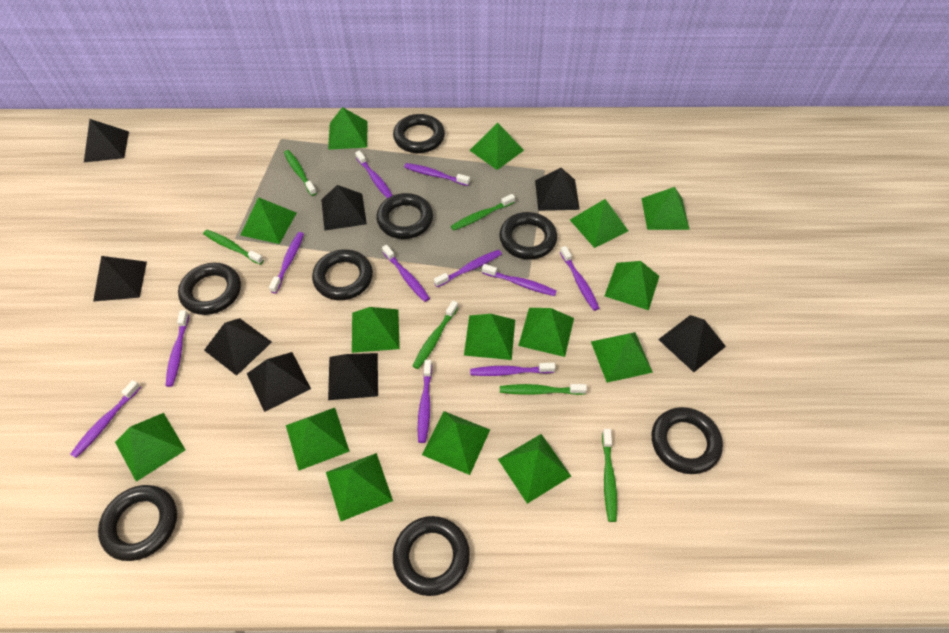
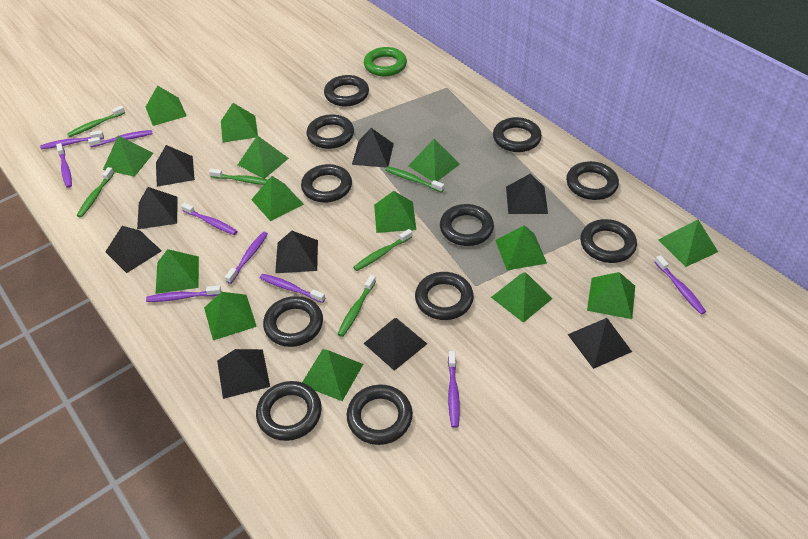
black pyramid: [84,119,129,162] [93,256,147,302] [204,318,272,376] [247,352,311,412] [321,185,367,231] [328,353,378,400] [535,168,580,211] [658,315,726,372] = 8 -> [105,226,162,273] [137,187,178,229] [156,145,195,187] [217,349,270,399] [275,231,318,273] [352,128,394,167] [364,318,427,371] [506,174,548,214] [567,318,632,369] = 9
black ring: [98,485,177,561] [178,263,241,315] [312,249,373,300] [376,193,433,239] [393,114,445,153] [393,516,470,596] [499,212,557,260] [651,407,723,474] = 8 -> [256,381,322,441] [263,296,323,347] [301,164,352,203] [306,114,354,149] [324,75,369,106] [347,384,413,445] [415,272,474,320] [440,204,494,246] [493,117,542,152] [566,161,619,200] [580,219,637,263] = 11
green pyramid: [115,413,186,482] [241,197,296,244] [286,408,350,471] [326,453,393,521] [328,107,368,150] [352,307,400,353] [422,411,490,475] [464,314,515,360] [469,123,524,170] [498,434,571,504] [518,308,574,357] [570,199,628,248] [591,332,653,383] [605,261,659,310] [641,187,690,230] = 15 -> [103,135,153,177] [146,85,187,126] [155,249,199,294] [204,292,257,340] [221,103,258,143] [238,135,289,179] [251,176,304,221] [302,349,363,401] [374,191,416,233] [408,139,460,181] [491,272,553,323] [495,225,547,270] [587,272,635,319] [658,220,718,267] = 14
green ring: none = 0 -> [364,47,407,76] = 1
purple toothbrush: [70,380,141,458] [166,310,189,387] [269,232,304,294] [355,150,393,198] [382,245,430,302] [404,163,470,186] [418,360,432,443] [434,250,502,288] [470,363,555,376] [482,264,556,296] [560,246,599,311] = 11 -> [40,130,104,149] [56,143,72,188] [88,130,153,147] [146,286,221,302] [181,203,238,235] [225,232,268,284] [260,274,325,303] [448,351,460,428] [655,255,706,314] = 9

